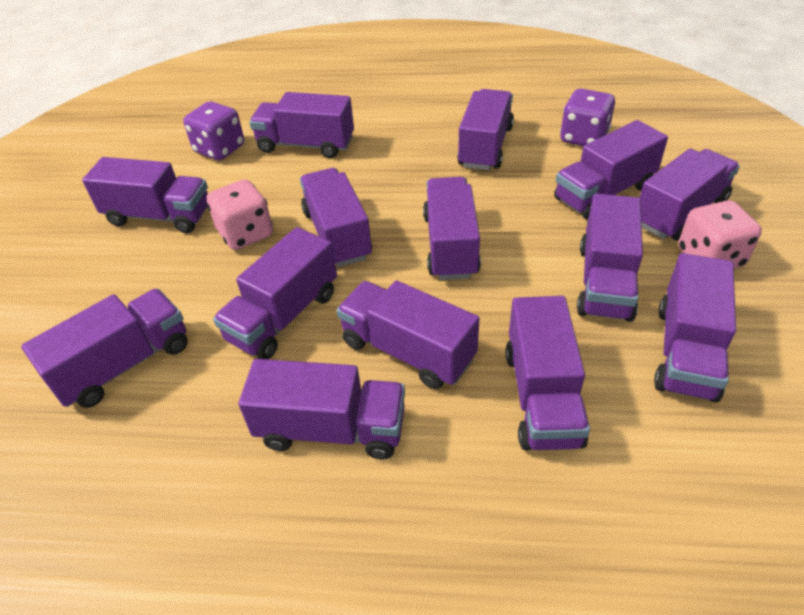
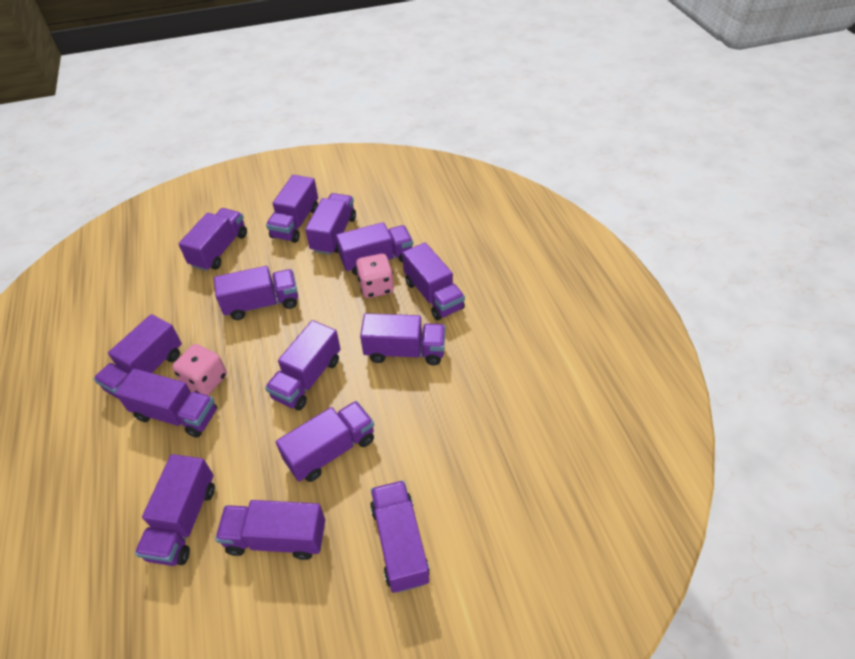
purple dice: [183,101,244,160] [560,88,615,146] = 2 -> none = 0

